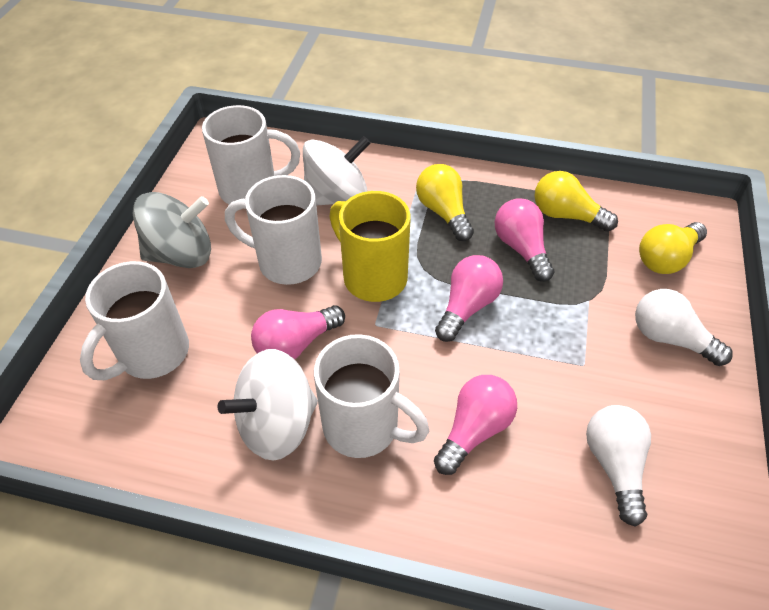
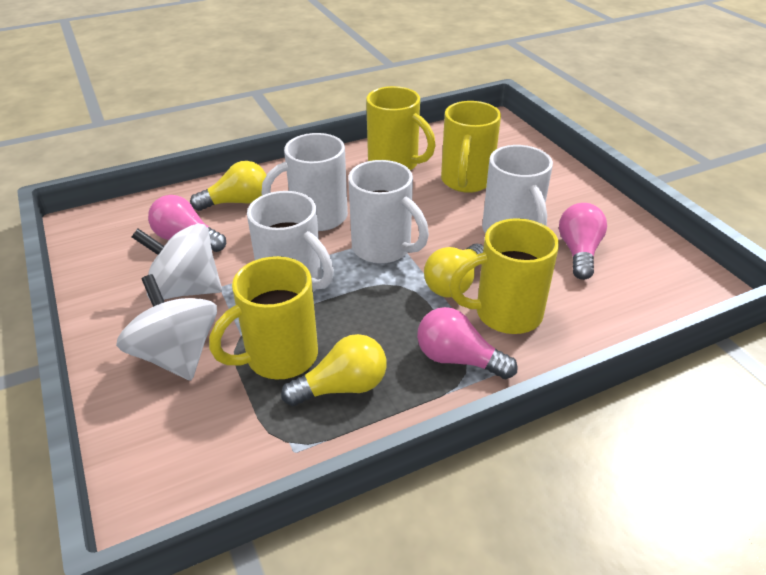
grey spinning top: [132,192,211,268] = 1 -> none = 0
pink light bulb: [251,305,345,359] [434,375,517,475] [435,255,503,342] [495,198,554,282] = 4 -> [148,195,226,252] [417,307,518,379] [559,203,607,280] = 3
white light bulb: [586,405,651,527] [635,289,733,366] = 2 -> none = 0
yellow mug: [330,191,411,302] = 1 -> [209,256,318,380] [366,86,436,170] [441,101,501,193] [449,218,559,334] = 4

